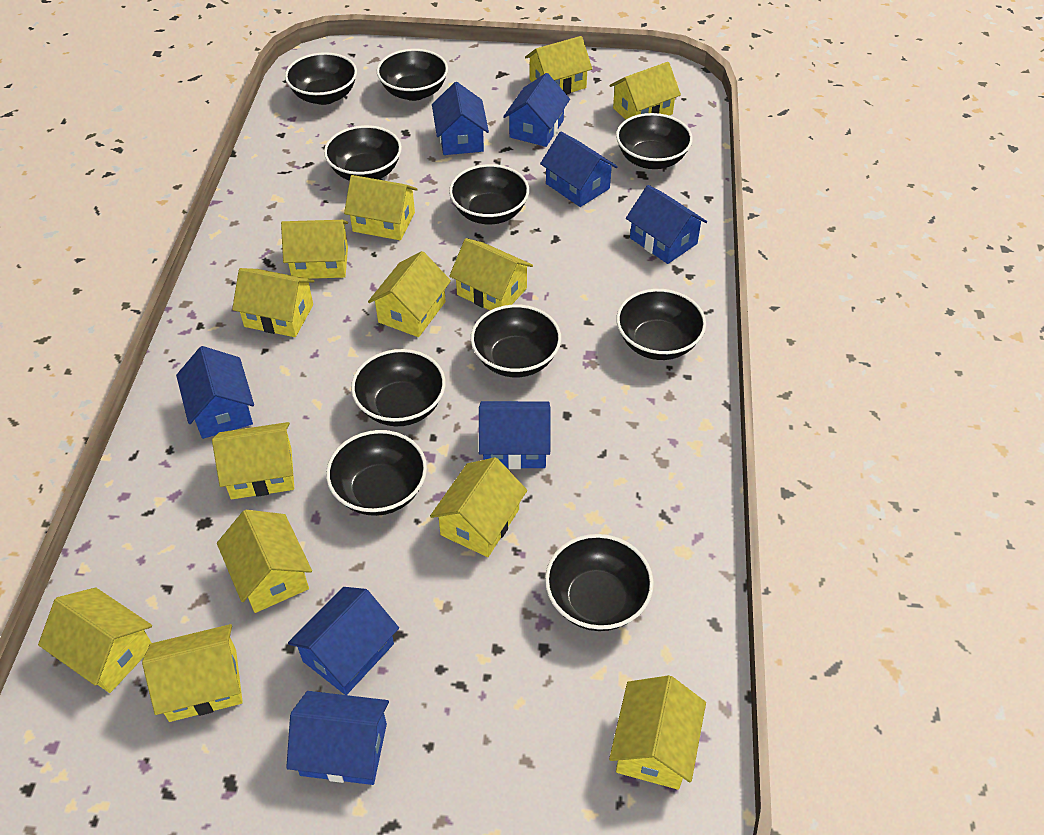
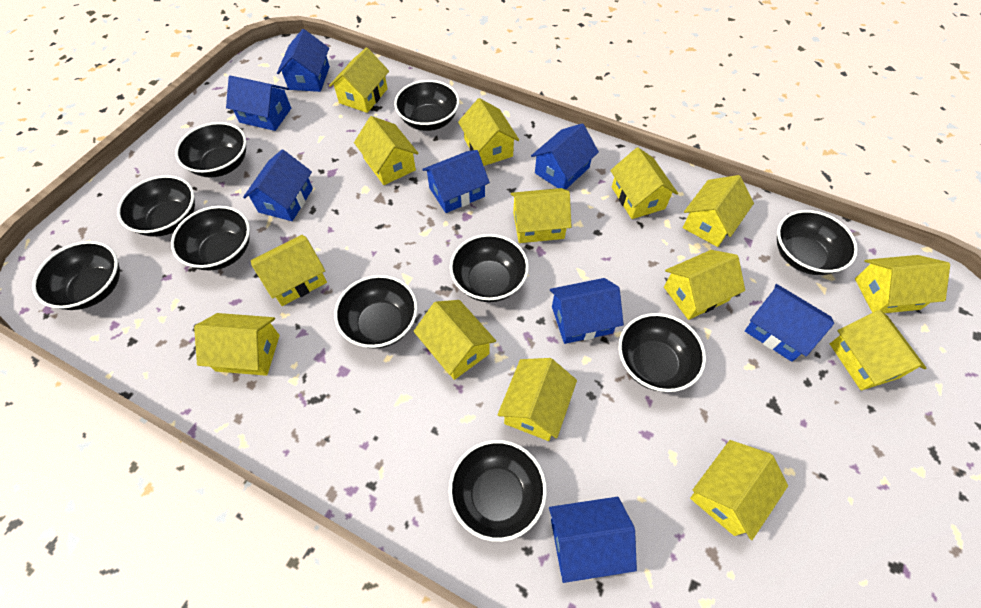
yellow house: [38,587,152,693] [142,624,243,722] [212,422,294,499] [217,510,312,613] [232,268,314,337] [281,220,348,279] [344,175,418,240] [368,251,451,337] [430,457,527,557] [449,238,533,310] [525,36,592,95] [609,62,681,120] [609,675,706,790] = 13 -> [194,313,280,376] [251,235,327,306] [329,47,389,113] [354,116,419,185] [414,300,496,380] [458,98,519,166] [498,358,577,441] [511,188,572,243] [610,147,678,219] [664,250,745,320] [682,175,754,247] [690,440,788,540] [830,310,927,390] [855,255,950,313] = 14

